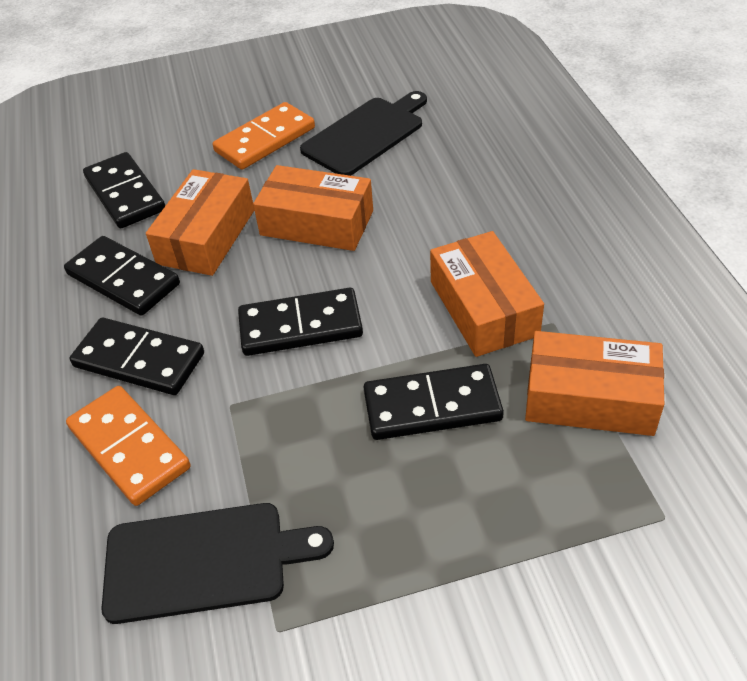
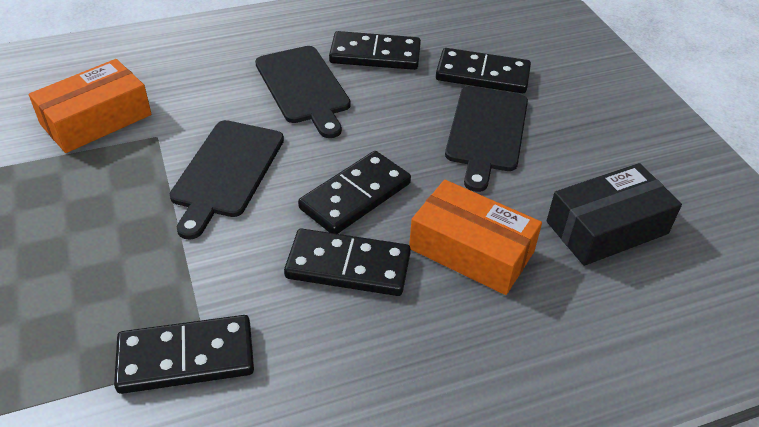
black box: none = 0 -> [547,163,682,266] = 1
black cutting board: [101,503,334,624] [300,91,427,176] = 2 -> [170,120,284,240] [255,46,351,138] [445,86,528,192] = 3
orange box: [146,169,254,276] [253,165,373,251] [430,231,544,357] [525,331,664,436] = 4 -> [29,59,152,153] [409,180,542,295] = 2
orange domino: [66,386,191,506] [213,102,315,170] = 2 -> none = 0

